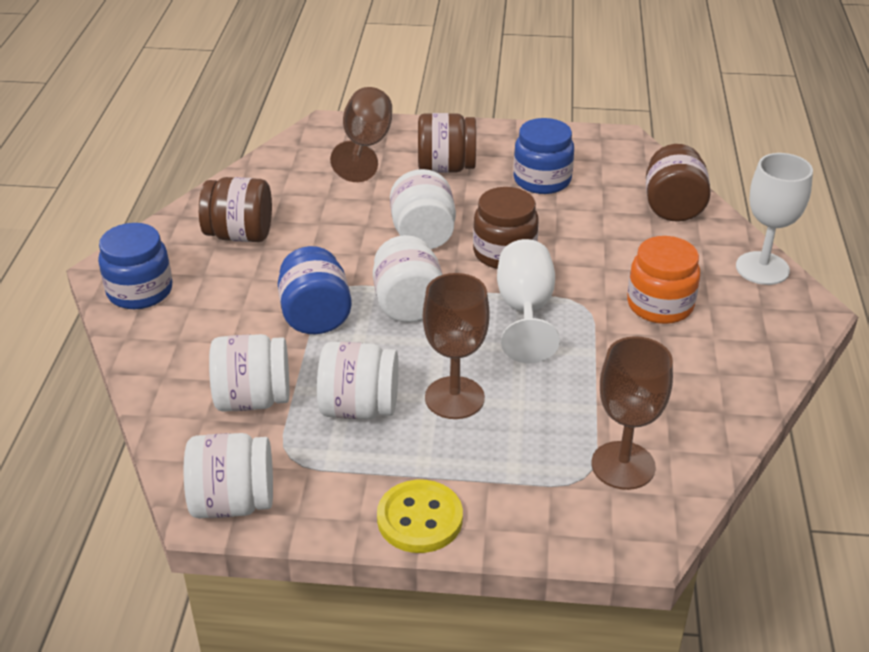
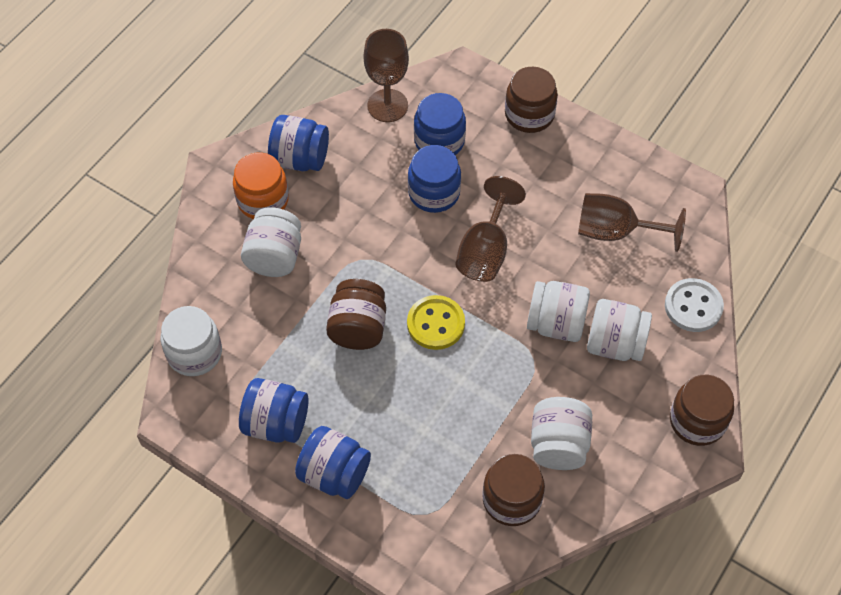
blue jar: [98,223,172,309] [278,246,352,334] [513,118,574,194] = 3 -> [239,378,309,443] [268,115,329,171] [295,426,371,499] [408,145,461,213] [414,93,466,155] = 5
white button: none = 0 -> [665,278,724,332] = 1
white goblet: [497,239,560,363] [736,153,813,285] = 2 -> none = 0

